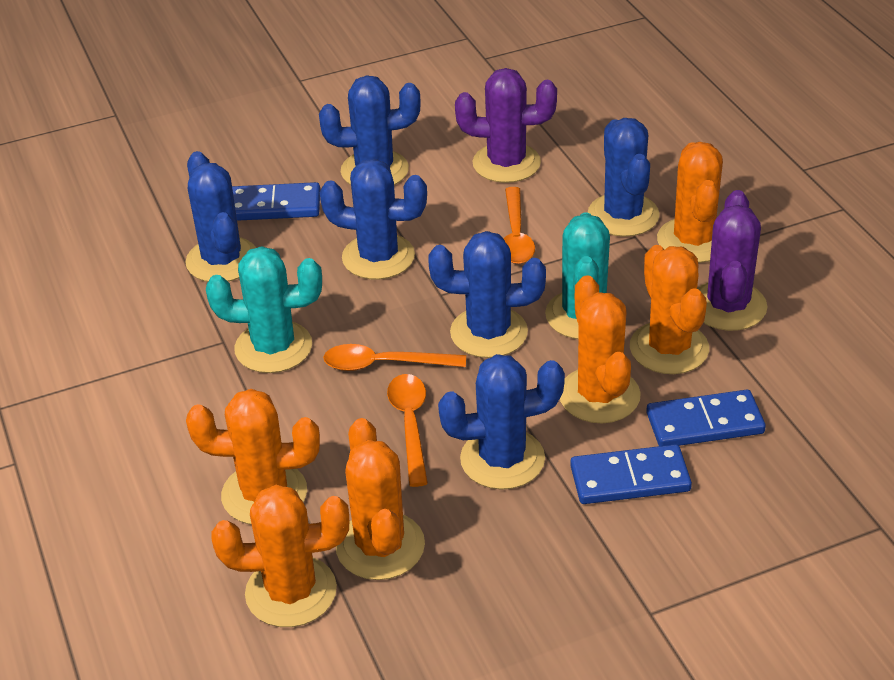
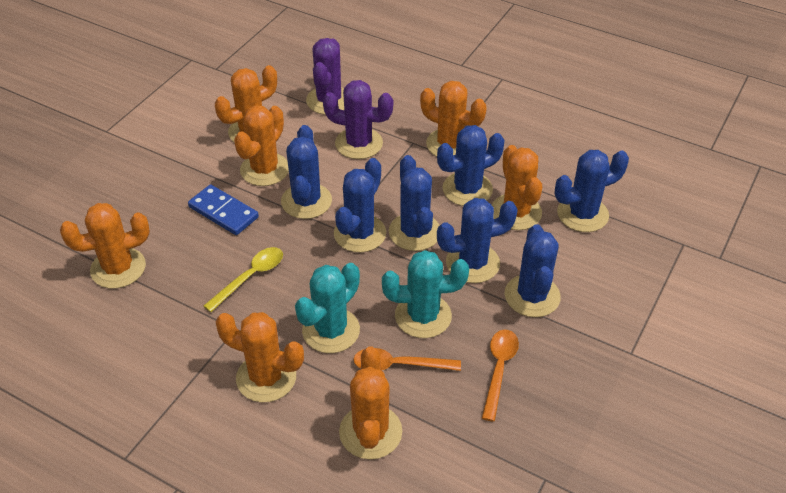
blue cactus: [185,151,256,282] [319,75,421,185] [320,159,427,280] [428,231,546,358] [438,354,565,490] [588,118,660,237] = 6 -> [281,125,332,219] [334,158,386,252] [389,155,440,251] [437,125,504,206] [437,198,518,283] [504,224,561,317] [555,150,629,232] = 7
blue domino: [232,182,320,221] [570,444,692,504] [646,390,766,446] = 3 -> [188,184,259,235] = 1
orange cactus: [186,389,320,525] [211,485,349,627] [336,418,425,580] [560,275,641,423] [630,245,709,374] [657,142,723,263] = 6 -> [60,203,150,289] [215,65,277,143] [215,312,304,402] [234,106,289,186] [339,346,402,459] [420,81,487,156] [492,145,542,230] = 7
orange spoon: [323,344,466,371] [387,374,428,487] [504,187,535,264] = 3 -> [354,348,461,371] [482,330,519,422] = 2
yellow spoon: none = 0 -> [204,247,283,312] = 1

